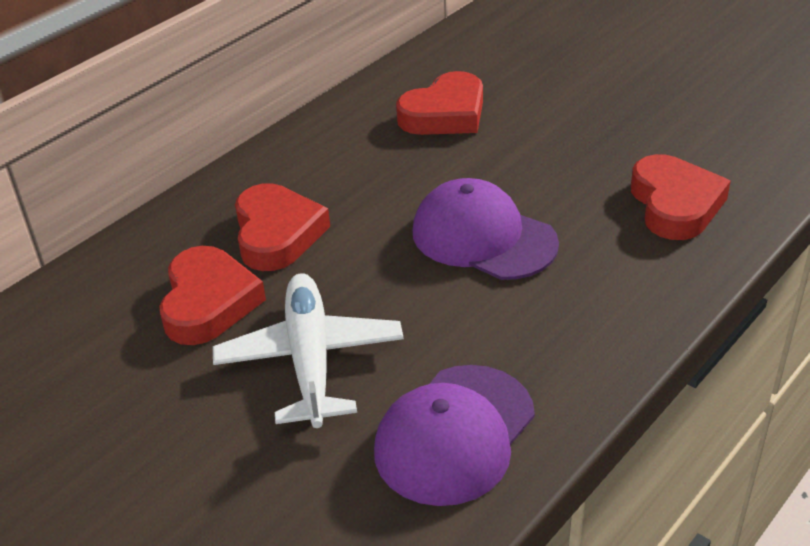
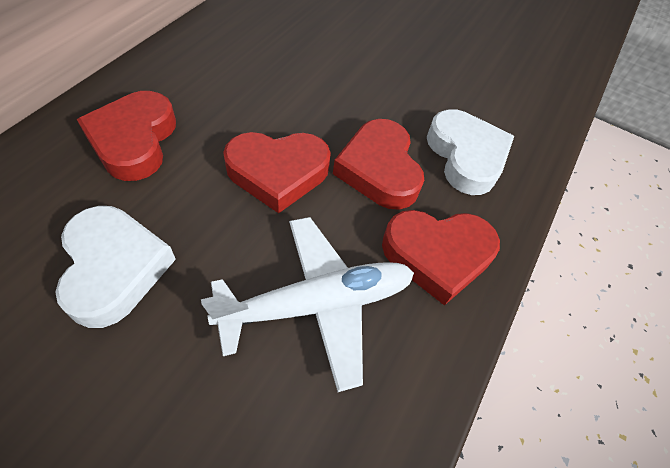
purple cap: [374,365,535,506] [413,178,559,280] = 2 -> none = 0
white heart: none = 0 -> [55,206,176,328] [427,109,514,195] = 2

